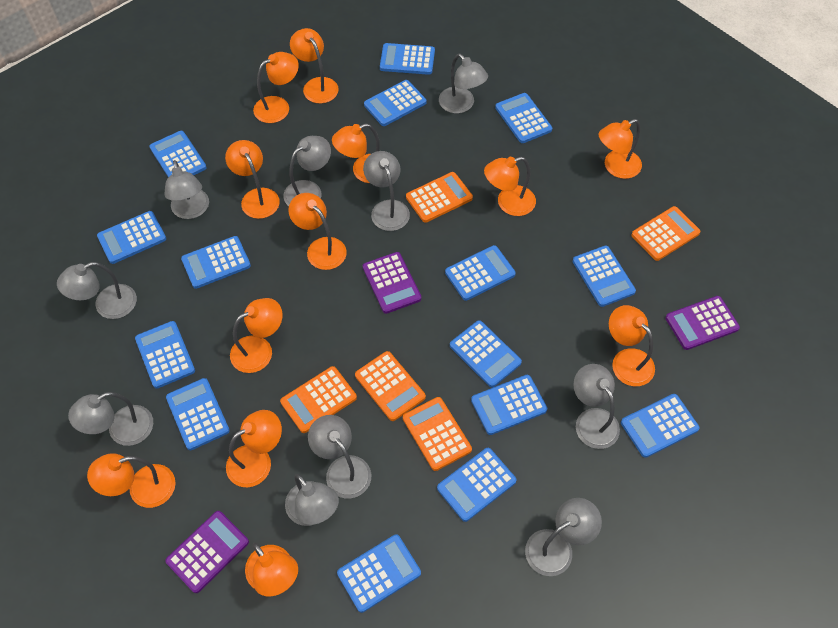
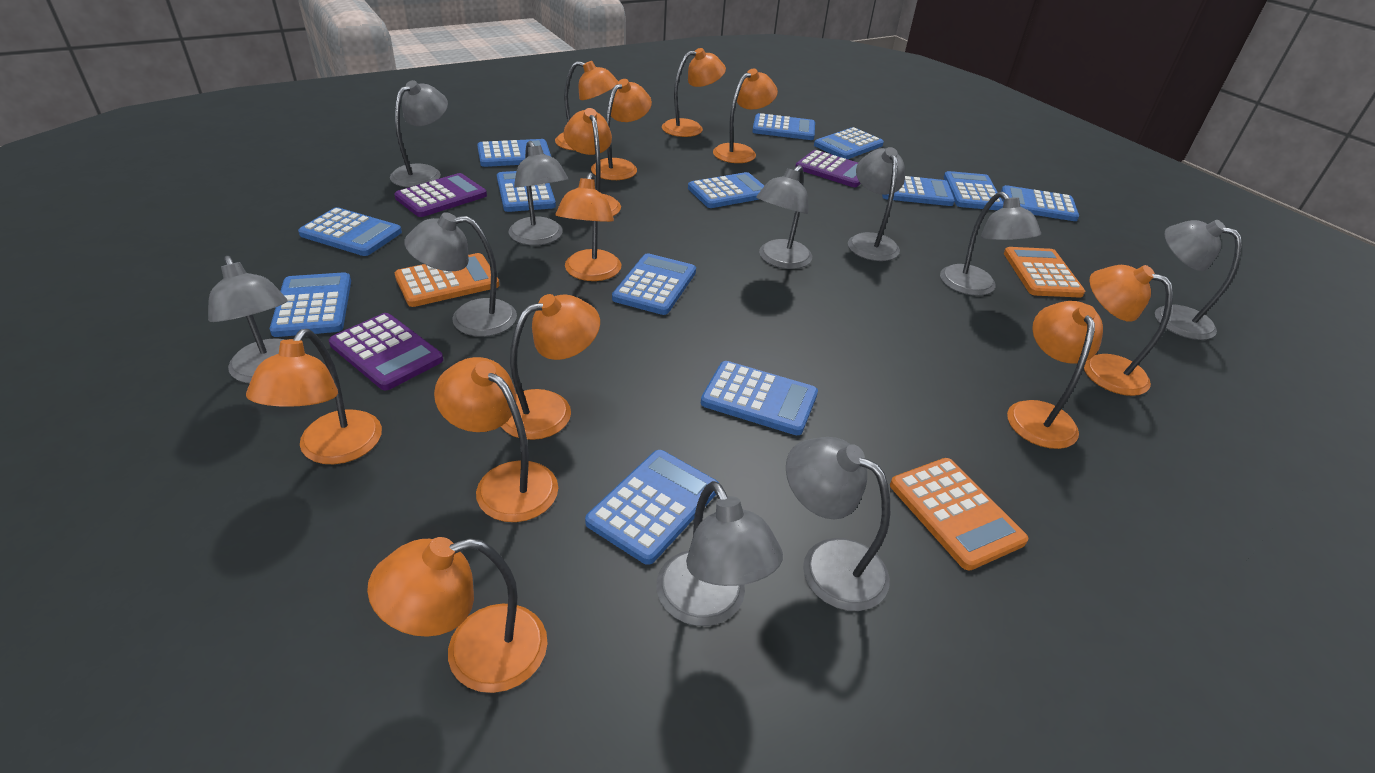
blue calculator: [97,211,166,264] [135,321,195,388] [149,131,207,177] [166,378,230,450] [181,236,251,289] [337,534,421,613] [364,80,426,126] [380,43,435,75] [437,448,516,522] [445,245,516,301] [450,320,522,387] [471,375,547,435] [495,93,552,143] [573,245,636,307] [621,394,700,458] = 15 -> [270,272,351,337] [298,207,402,256] [477,139,551,167] [497,171,556,212] [585,450,719,565] [612,253,696,315] [688,172,764,208] [701,361,818,435] [752,113,815,140] [814,127,884,159] [882,176,955,206] [944,171,1004,210] [1001,185,1079,221] = 13
orange calculator: [280,366,357,433] [355,351,426,421] [403,397,472,471] [406,172,473,223] [632,206,700,261] = 5 -> [395,253,499,307] [890,458,1029,571] [1004,247,1085,297] = 3

